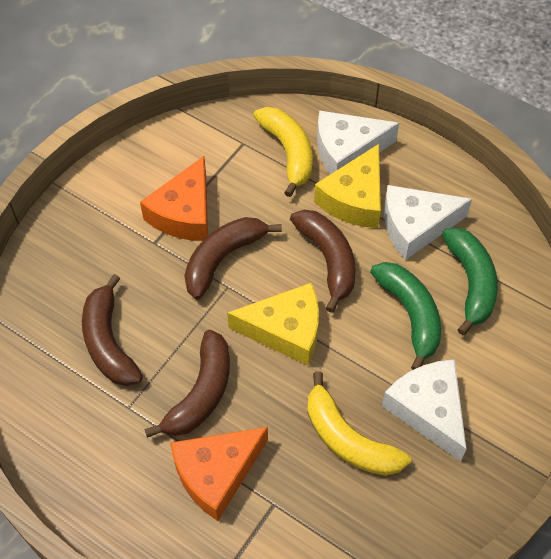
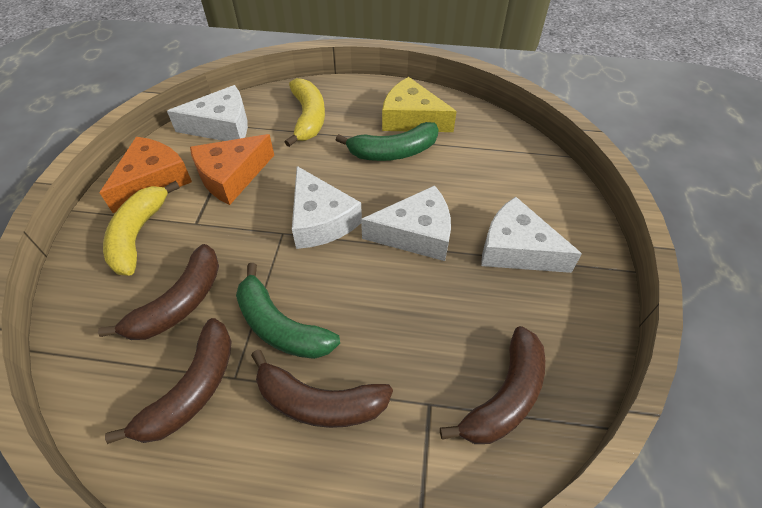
white cheese: [317,110,399,174] [382,360,466,461] [384,185,472,260] = 3 -> [167,85,248,141] [292,166,362,249] [361,185,451,261] [481,197,582,273] = 4
yellow cheese: [227,283,319,365] [314,144,381,228] = 2 -> [382,77,457,132] = 1

